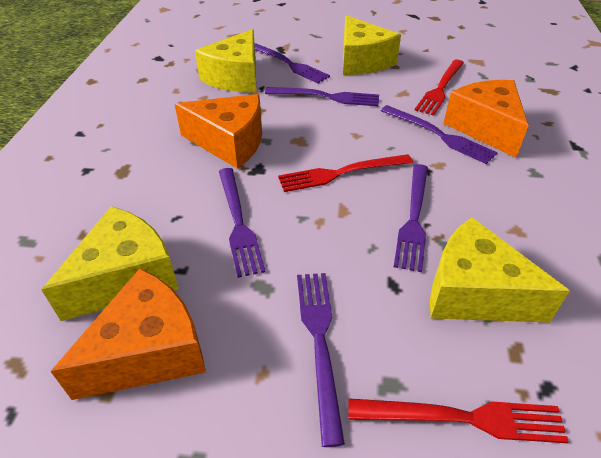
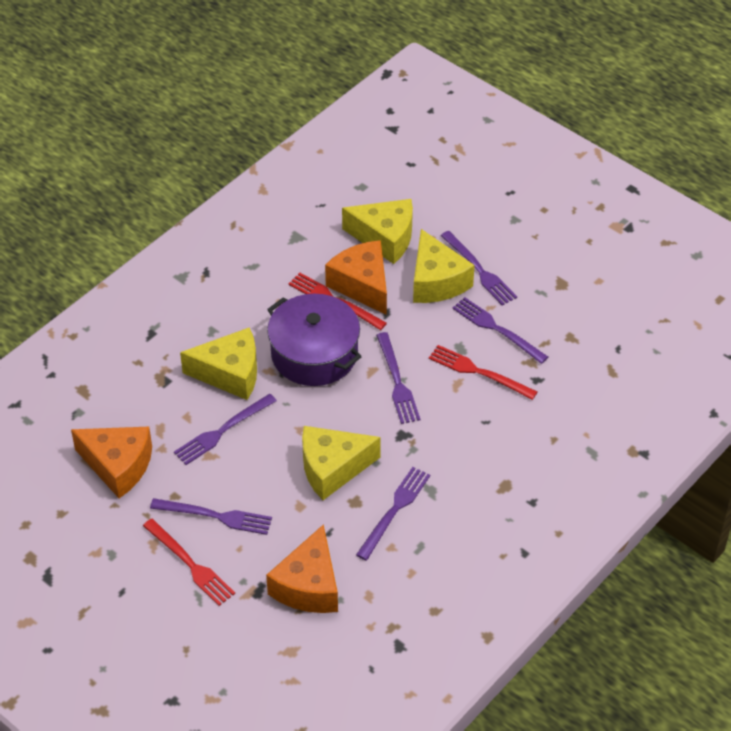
purple pot: none = 0 -> [267,294,362,386] = 1

